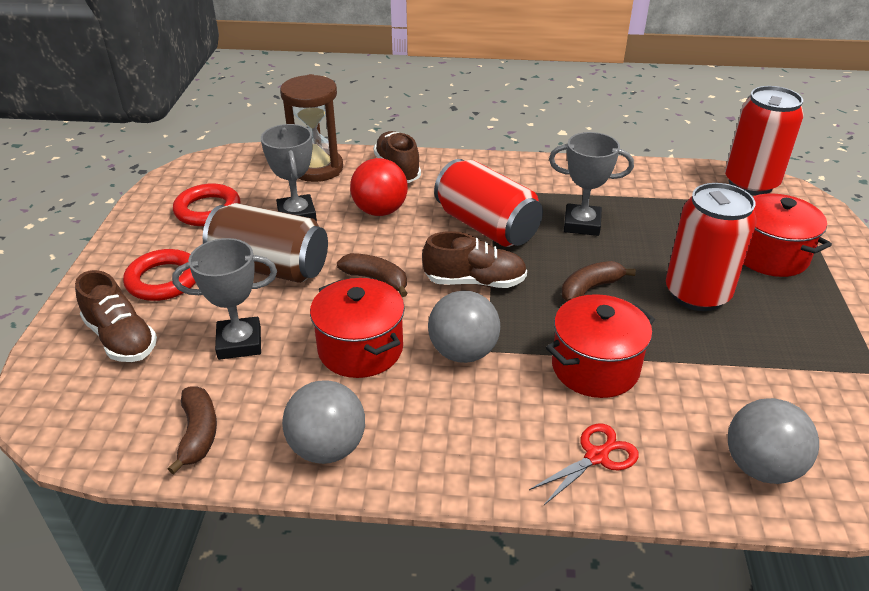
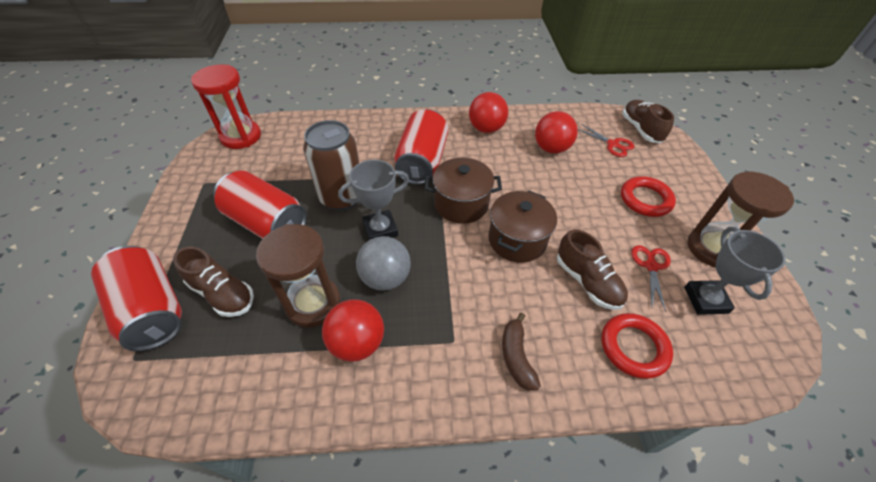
brown banana: [168,386,217,474] [337,253,408,297] [561,261,636,302] = 3 -> [502,313,541,391] = 1
brown hourglass: [280,74,343,182] = 1 -> [256,224,341,328] [687,172,794,268] = 2
brown pot: none = 0 -> [425,158,502,224] [488,191,557,263] = 2
grey ball: [282,381,365,464] [428,291,500,363] [728,398,819,484] = 3 -> [356,236,411,291] = 1
grey trophy: [172,238,277,360] [261,124,317,221] [549,132,634,236] = 3 -> [338,160,409,240] [684,227,785,315] = 2
red ball: [350,158,408,216] = 1 -> [322,299,384,362] [469,92,508,133] [535,111,578,154] = 3
red hourglass: none = 0 -> [191,65,261,149] = 1
red pot: [310,278,405,378] [546,294,655,398] [744,193,832,277] = 3 -> none = 0
red scissors: [529,423,639,505] = 1 -> [578,124,634,157] [631,245,671,312] = 2

